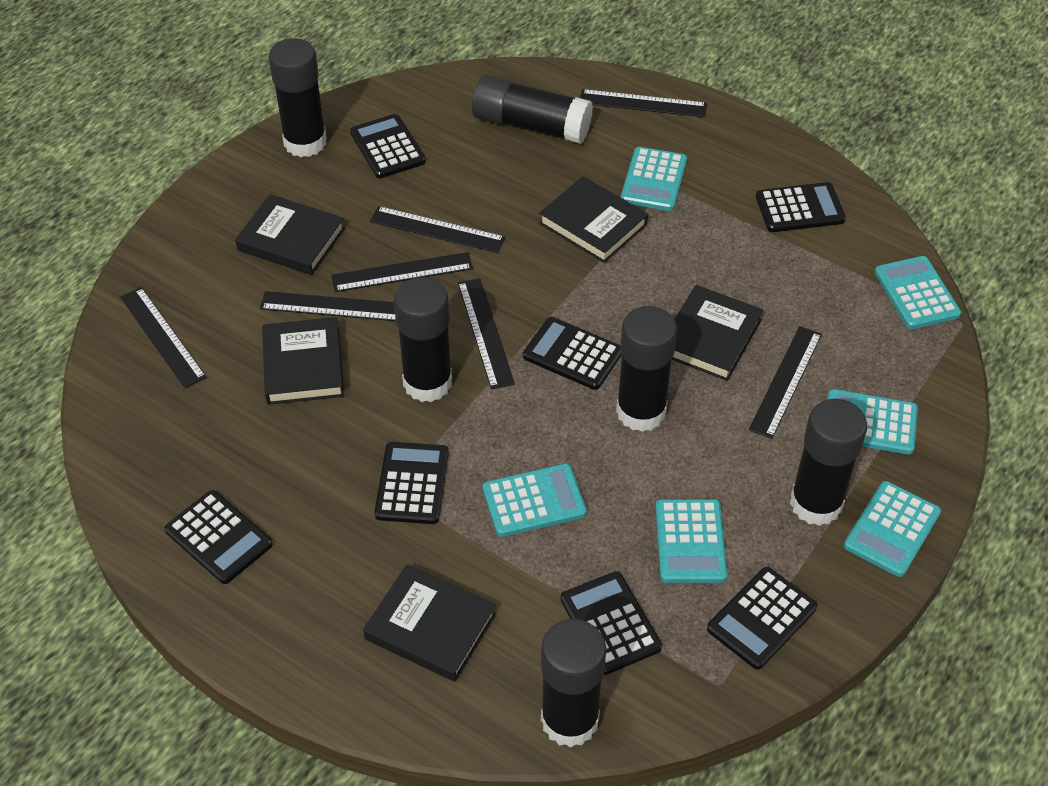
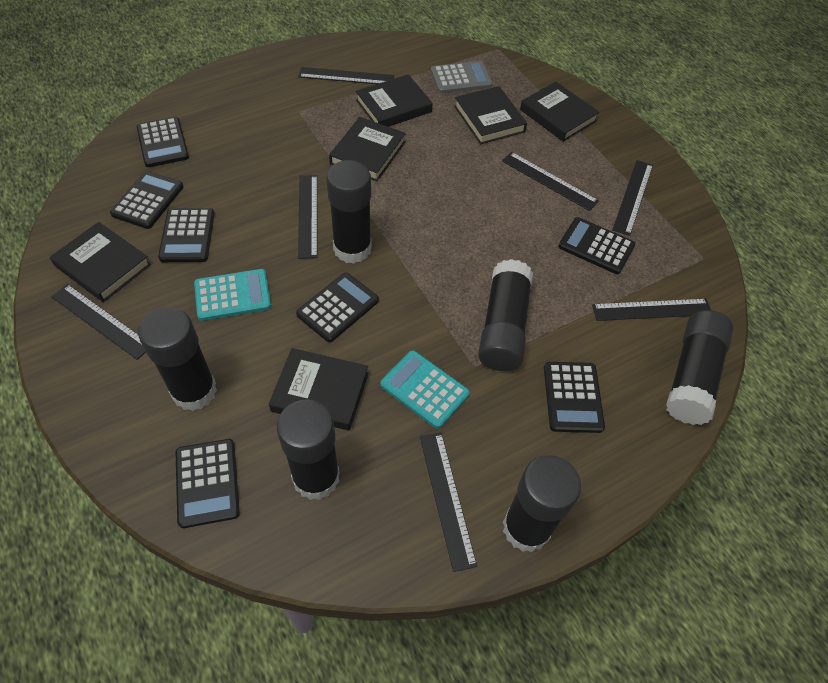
black book: [235,194,345,275] [262,317,344,405] [363,564,496,682] [539,176,648,263] [672,285,763,381] = 5 -> [50,222,151,302] [269,348,368,430] [329,117,406,181] [356,74,432,127] [454,86,527,144] [520,82,600,142] = 6
grey calculator: none = 0 -> [431,61,493,93] = 1
turquoise calculator: [482,463,587,537] [621,147,687,211] [655,499,728,583] [827,389,918,455] [844,481,941,577] [874,256,961,329] = 6 -> [194,269,271,321] [380,350,470,429] = 2

